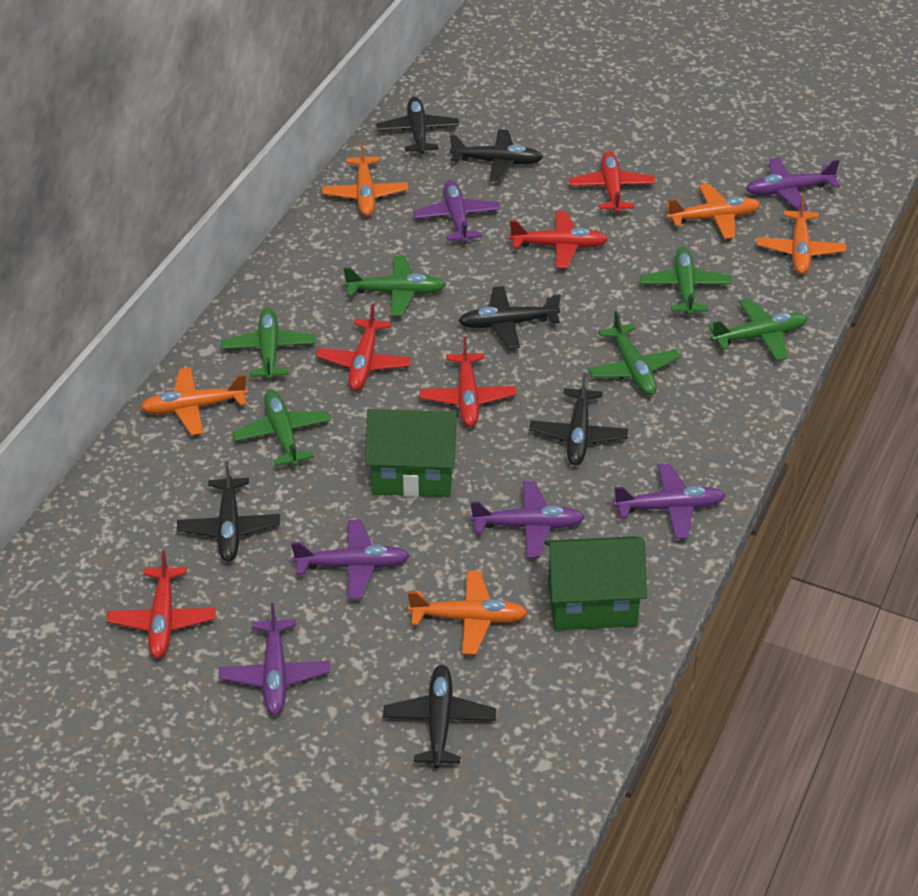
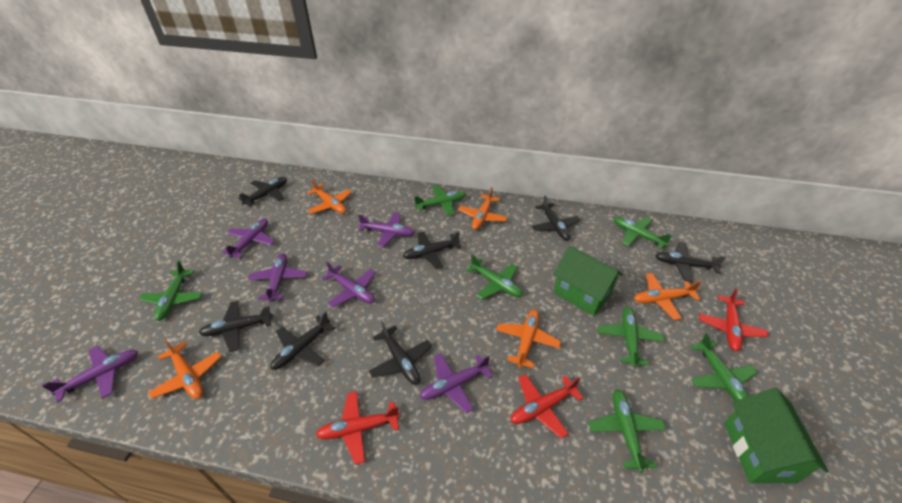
black plane: [177,461,280,562] [376,97,459,154] [383,665,496,768] [450,129,543,182] [459,286,561,349] [530,373,628,466] = 6 -> [199,300,273,352] [238,177,287,206] [270,311,335,370] [369,321,432,385] [403,232,462,269] [532,195,580,240] [655,242,726,282] = 7
green plane: [222,307,316,380] [232,390,331,466] [344,256,446,316] [588,310,681,396] [640,247,732,316] [708,298,808,361] = 6 -> [139,261,203,321] [414,186,466,216] [466,255,522,299] [589,389,666,472] [597,307,665,367] [613,217,672,249] [691,333,757,401] = 7
red plane: [107,550,216,658] [316,304,411,391] [420,337,516,427] [509,211,608,268] [569,151,655,213] = 5 -> [316,391,400,465] [511,374,584,439] [699,288,769,351] = 3

